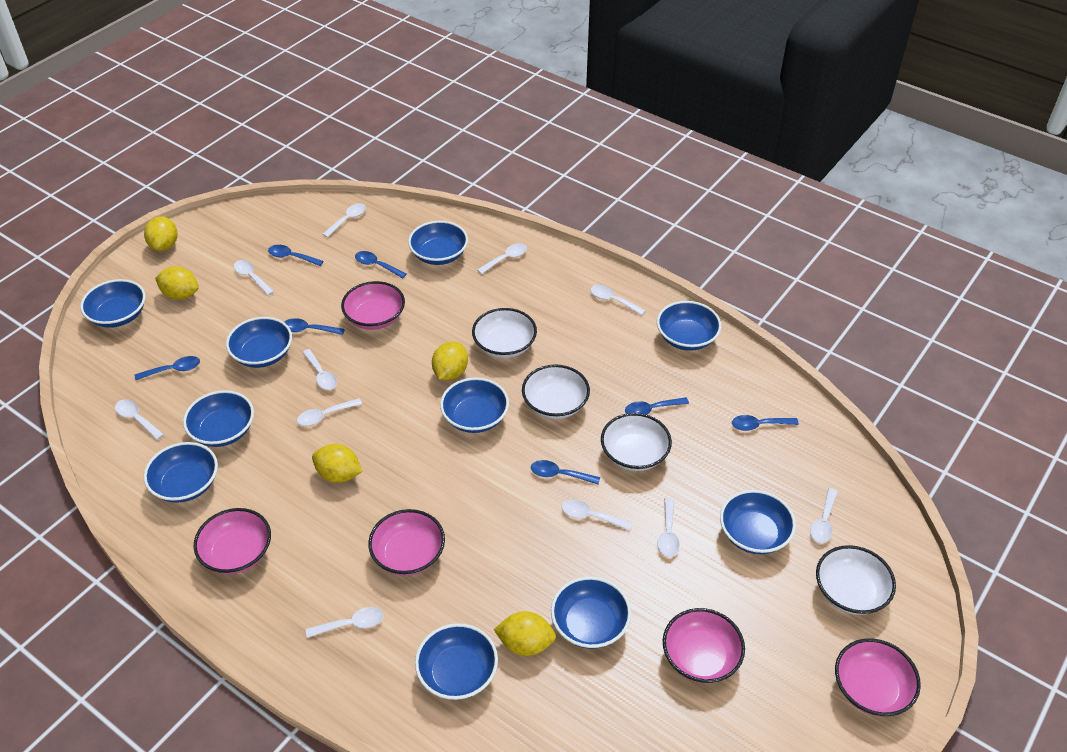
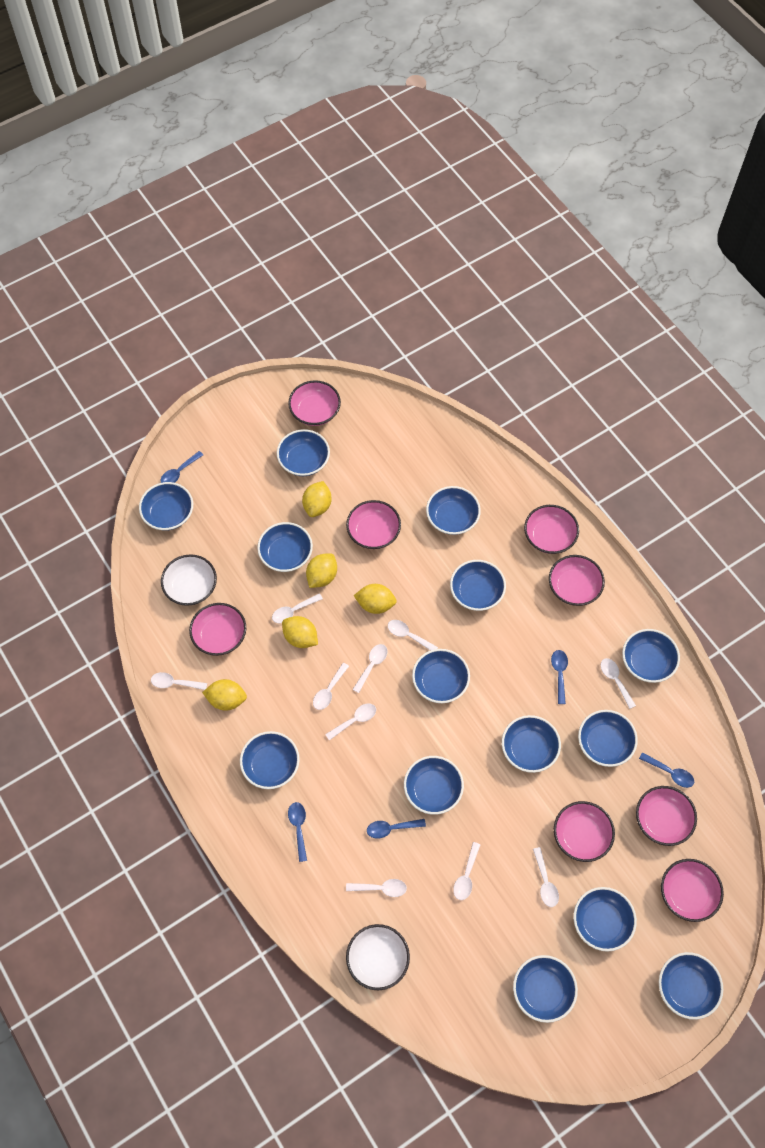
blue bowl: [80,279,146,328] [144,442,218,503] [183,390,254,447] [226,317,292,368] [408,221,468,265] [415,623,498,700] [440,377,509,433] [551,577,631,649] [657,301,721,351] [720,490,796,554] = 10 -> [139,482,193,531] [240,731,300,789] [257,522,313,572] [277,429,330,476] [404,756,464,815] [412,649,470,703] [426,486,481,535] [450,560,506,611] [502,715,561,773] [513,955,578,1023] [574,887,637,952] [578,710,638,767] [622,629,680,683] [659,952,723,1020] = 14
blue spoon: [135,356,200,380] [268,245,323,266] [284,318,345,335] [355,251,407,278] [531,460,600,484] [625,397,689,415] [732,415,799,431] = 7 -> [161,451,203,483] [288,802,307,862] [367,819,426,839] [551,650,568,704] [639,752,694,788] = 5
pink bowl: [193,508,271,574] [341,281,405,330] [368,509,445,576] [663,608,745,683] [835,638,921,716] = 5 -> [189,603,246,656] [288,380,341,426] [346,500,401,549] [524,505,579,554] [549,555,605,606] [554,801,615,862] [636,786,697,846] [661,859,724,922] = 8
white bowl: [472,308,537,358] [522,365,590,419] [601,413,672,471] [816,545,896,615] = 4 -> [161,554,217,606] [346,924,410,990] = 2
white spoon: [115,399,164,440] [234,260,274,295] [297,398,362,426] [302,349,337,390] [306,607,384,638] [322,203,366,237] [477,243,527,274] [561,500,632,530] [591,285,646,315] [657,498,680,557] [810,488,838,543] = 11 -> [151,672,207,690] [272,593,323,623] [313,663,349,710] [325,703,376,741] [346,879,407,897] [352,644,388,693] [388,620,438,651] [453,842,480,900] [533,847,559,907] [601,658,636,709] = 10

